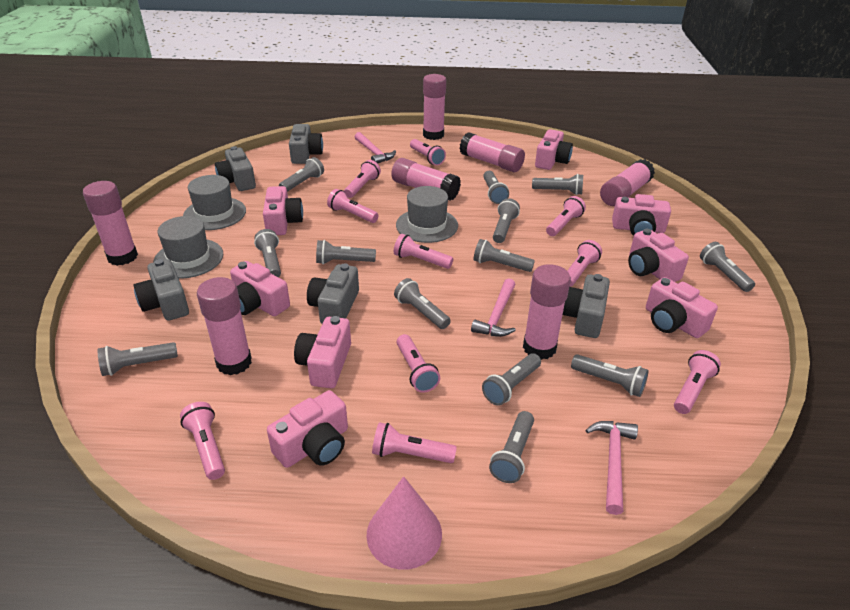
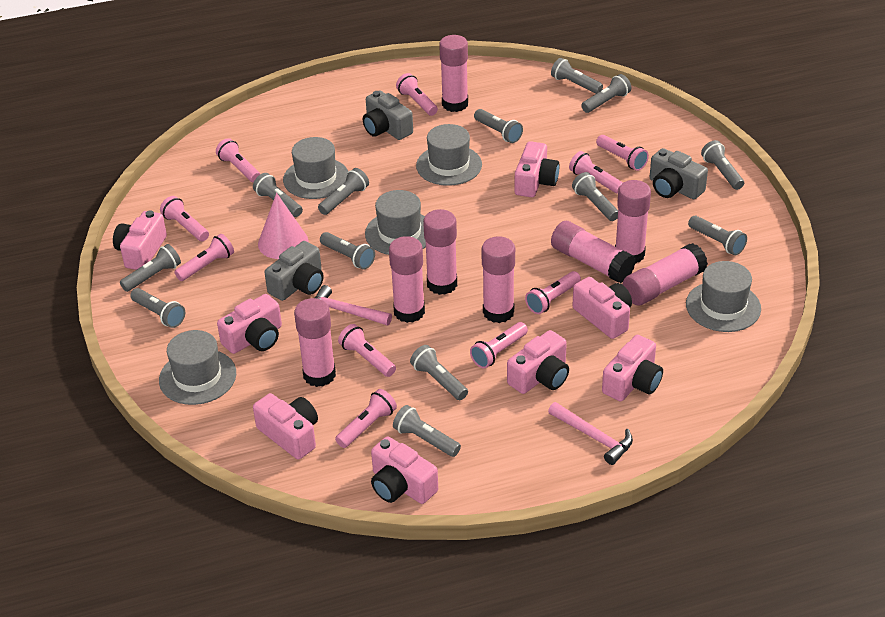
grey camera: [134,259,189,321] [215,146,256,191] [289,124,323,164] [307,263,359,324] [563,274,610,338] = 5 -> [264,241,323,301] [363,90,413,140] [650,148,708,199] = 3
grey hat: [153,216,223,279] [183,175,246,230] [396,186,458,243] = 3 -> [159,330,236,405] [283,137,348,199] [365,190,426,255] [416,124,482,186] [686,261,761,332] = 5
pink glue stick: [83,181,138,266] [197,277,252,375] [391,158,461,201] [423,74,446,140] [459,132,525,172] [523,264,571,360] [600,159,655,206] = 7 -> [294,298,336,387] [389,236,425,323] [423,209,457,295] [439,35,468,112] [482,236,515,323] [551,221,636,283] [615,180,651,263] [623,243,708,306] = 8
pink hammer: [355,132,396,164] [471,278,516,337] [585,421,638,515] = 3 -> [315,285,392,326] [548,402,633,465] = 2

